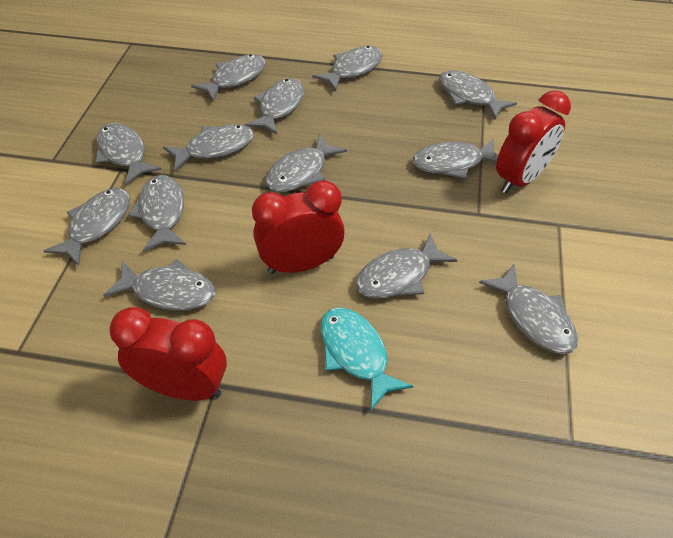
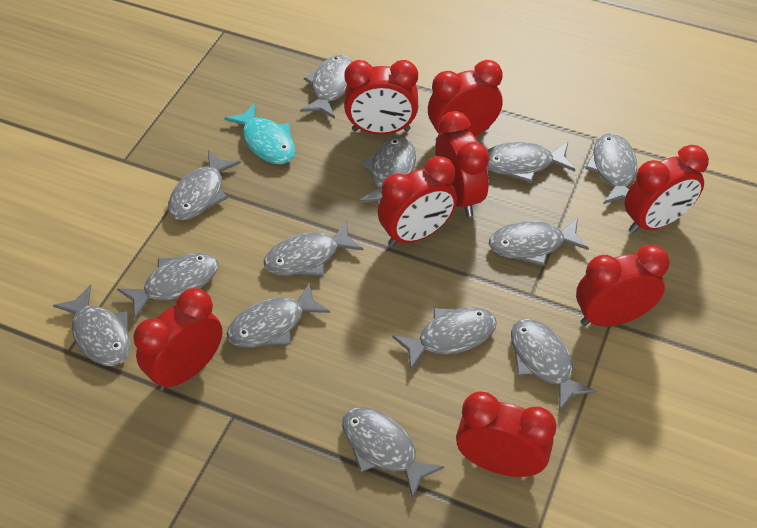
red clock: [109,307,227,401] [252,180,345,274] [496,90,571,194] = 3 -> [133,288,223,391] [344,60,418,134] [378,156,457,247] [428,60,503,140] [435,111,489,217] [456,392,556,477] [576,245,670,327] [624,145,709,233] = 8

